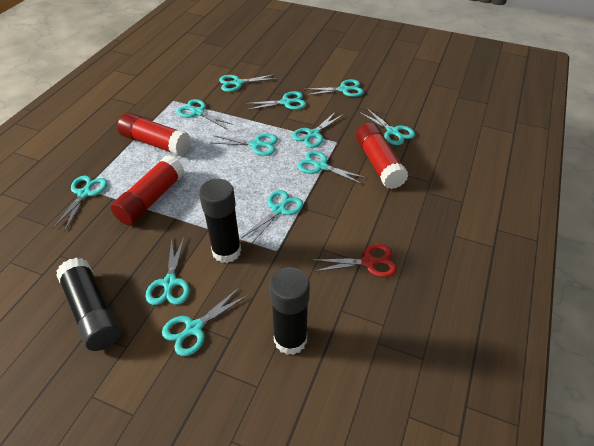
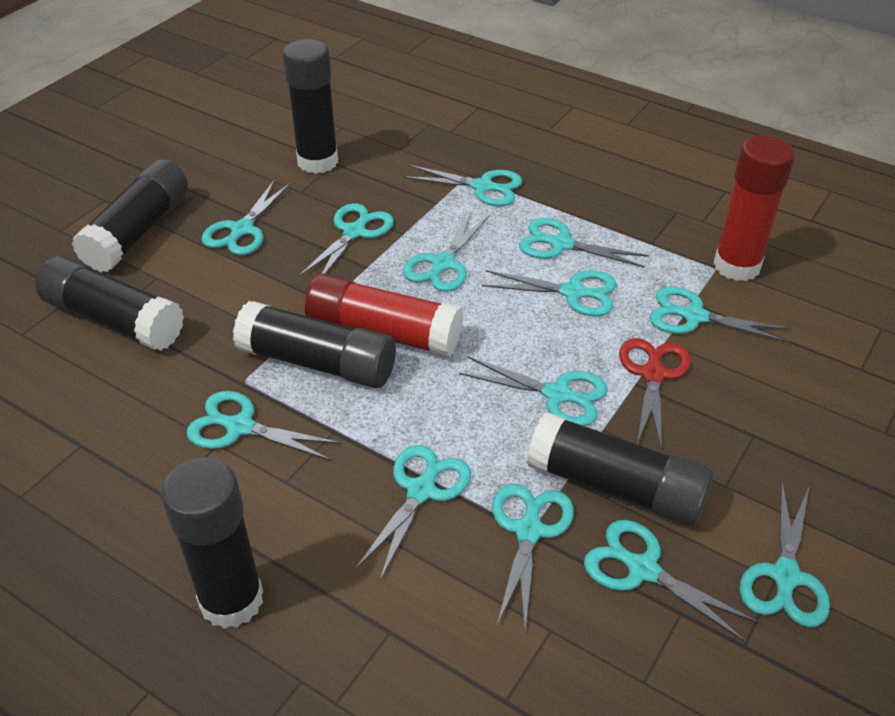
black glue stick: [56,258,121,351] [199,179,241,263] [269,267,310,355] = 3 -> [35,256,184,351] [72,159,188,272] [161,457,263,629] [233,301,396,388] [283,39,338,174] [527,412,714,526] = 6
red glue stick: [110,155,184,226] [117,113,191,156] [356,123,409,189] = 3 -> [305,274,463,357] [714,135,795,281] = 2
turquoise scissors: [53,176,108,230] [145,238,190,305] [162,287,248,356] [177,99,233,129] [212,134,278,156] [219,74,277,92] [242,190,303,245] [244,91,306,110] [292,111,344,148] [297,151,366,185] [304,79,364,97] [359,108,415,145] = 12 -> [186,391,341,461] [201,180,291,255] [299,203,394,276] [355,445,471,580] [403,165,522,206] [403,211,490,292] [459,356,608,426] [482,270,617,316] [492,484,574,630] [519,218,649,268] [584,520,760,643] [649,287,792,343] [740,482,830,627] = 13

